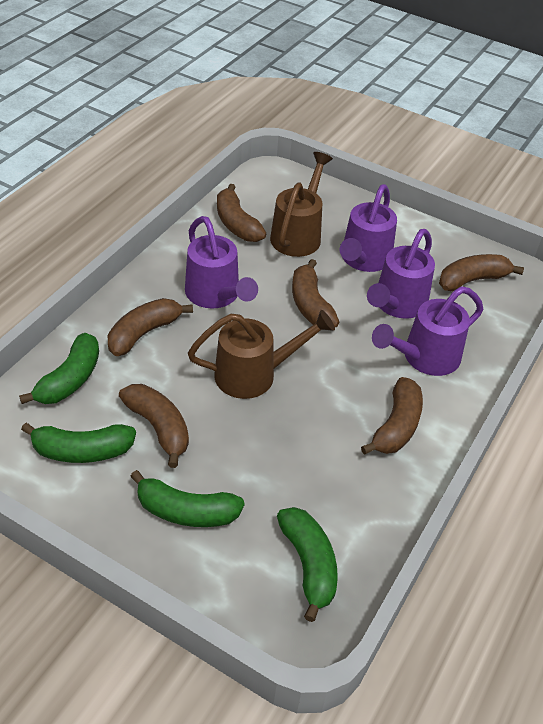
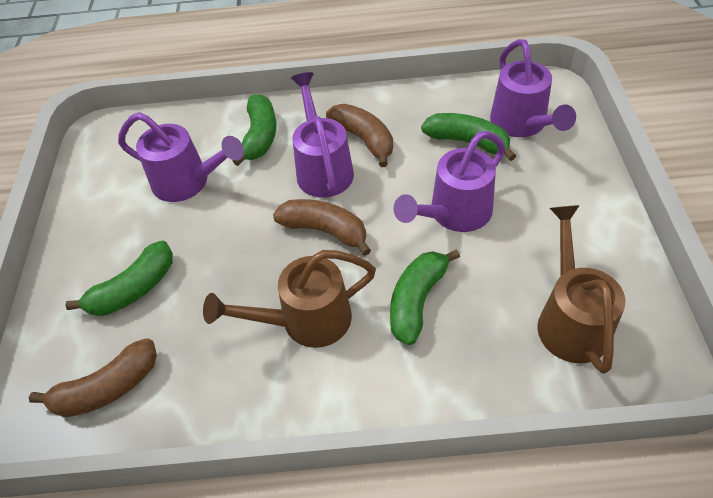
brown banana: [108,298,193,356] [119,384,189,468] [217,184,266,242] [292,259,339,327] [361,377,423,455] [439,254,524,292] = 6 -> [29,338,157,417] [273,199,371,256] [326,104,393,167] = 3

